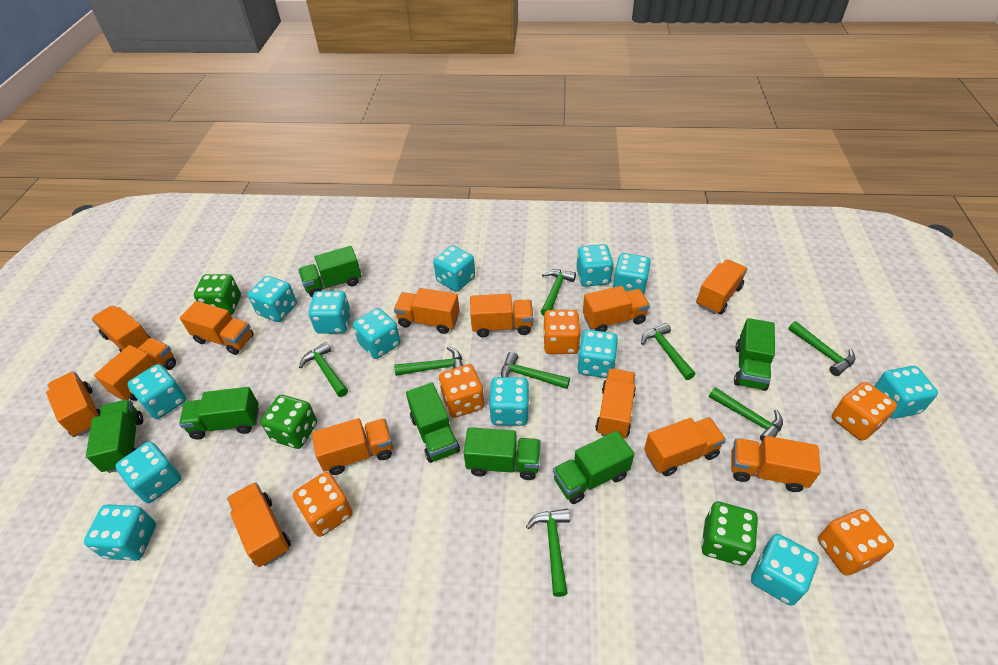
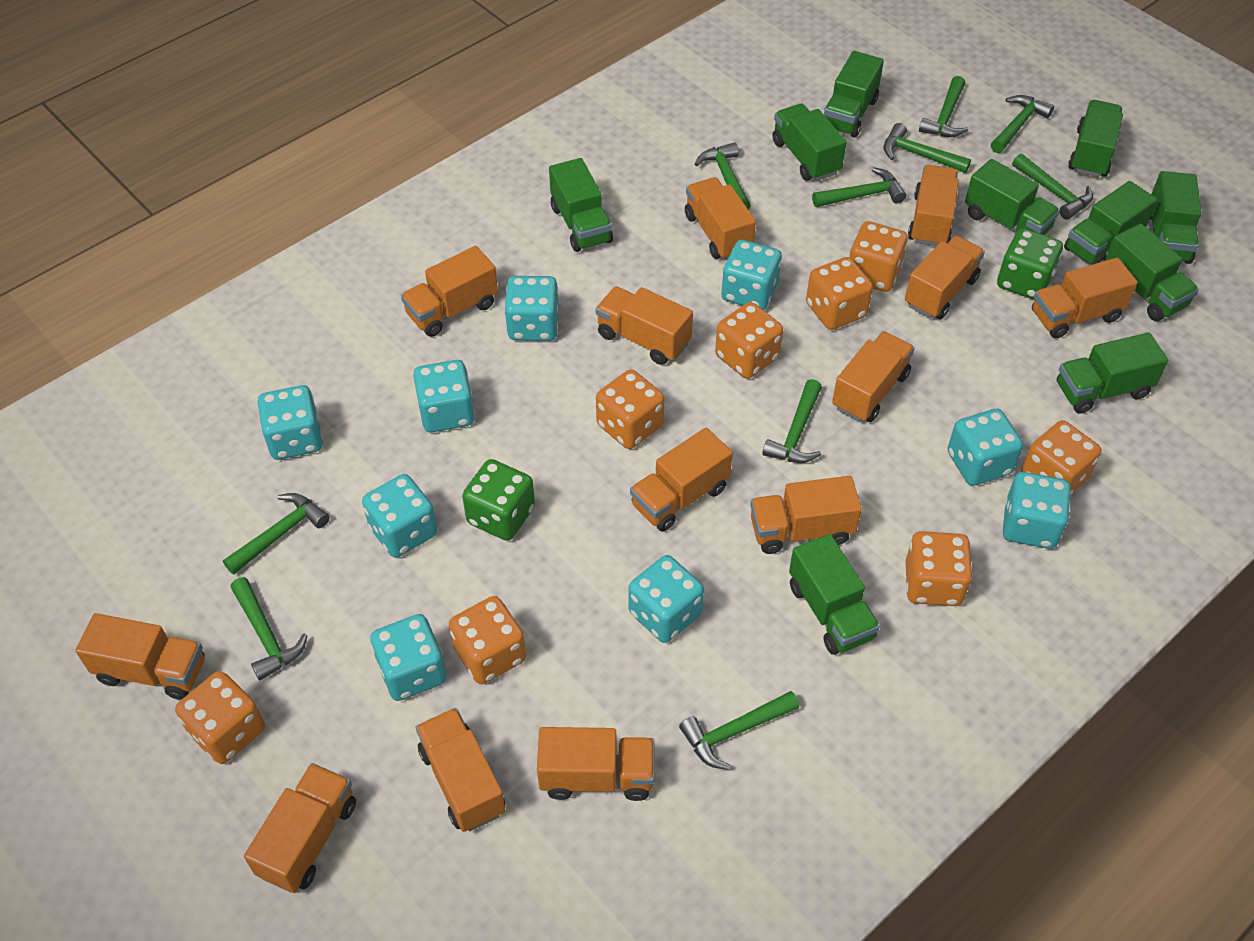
green dice: [194,274,241,315] [261,395,317,449] [701,502,758,566] = 3 -> [462,459,535,541] [997,228,1063,300] = 2
green hammer: [299,342,348,397] [394,346,463,376] [501,352,570,389] [526,509,570,597] [541,269,576,316] [641,323,695,380] [709,387,783,441] [788,321,855,376] = 8 -> [223,493,330,575] [230,577,308,680] [679,691,799,770] [695,142,751,210] [762,379,822,463] [812,167,906,207] [884,123,971,173] [919,76,968,137] [991,95,1054,153] [1012,154,1093,220] = 10
green truck: [86,399,143,473] [179,387,259,439] [298,246,362,297] [406,382,460,463] [464,427,541,480] [553,431,634,504] [734,318,775,391] = 7 -> [549,158,613,252] [772,104,847,181] [789,534,880,655] [824,51,884,138] [965,159,1060,235] [1057,332,1168,414] [1064,181,1158,265] [1068,100,1123,177] [1105,223,1199,321] [1150,171,1202,264] = 10
orange dice: [293,472,353,537] [439,364,484,418] [543,310,581,354] [818,509,894,575] [832,382,897,441] = 5 -> [175,671,265,764] [449,596,526,684] [596,369,665,449] [715,302,783,379] [806,257,873,330] [849,221,908,292] [906,531,972,606] [1021,420,1101,494] = 8
turquoise dice: [84,504,156,561] [116,442,181,503] [128,364,186,419] [248,276,297,322] [308,291,351,334] [353,308,401,359] [433,245,475,292] [489,377,529,426] [576,244,614,287] [577,330,618,378] [613,253,651,294] [751,534,819,606] [874,366,938,419] = 13 -> [258,385,323,460] [362,474,438,558] [370,614,446,701] [413,360,475,432] [505,276,559,341] [628,555,704,643] [721,240,782,310] [948,409,1023,486] [1003,472,1071,549] = 9

